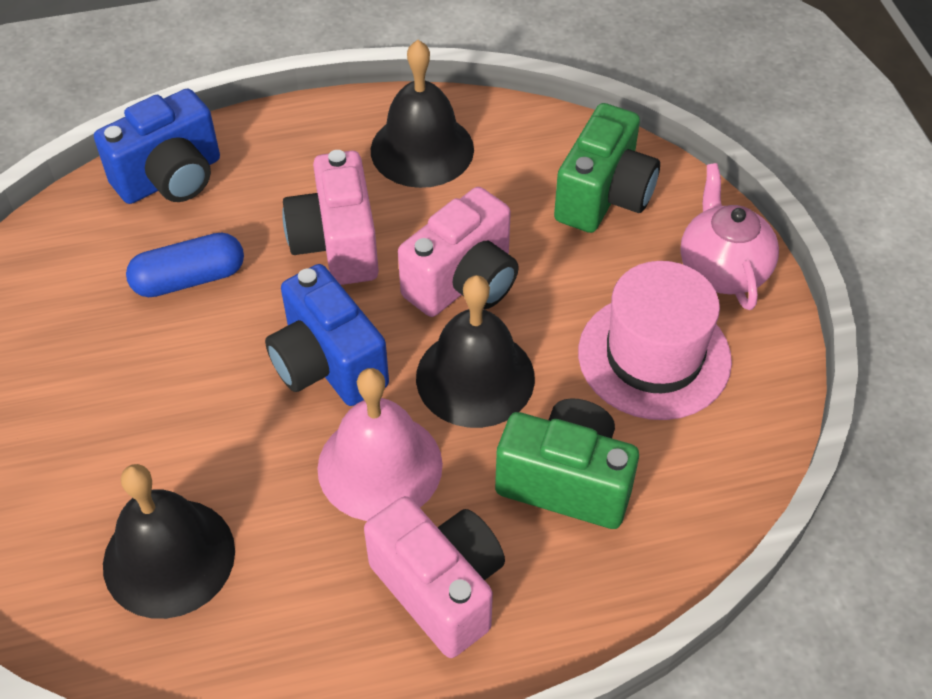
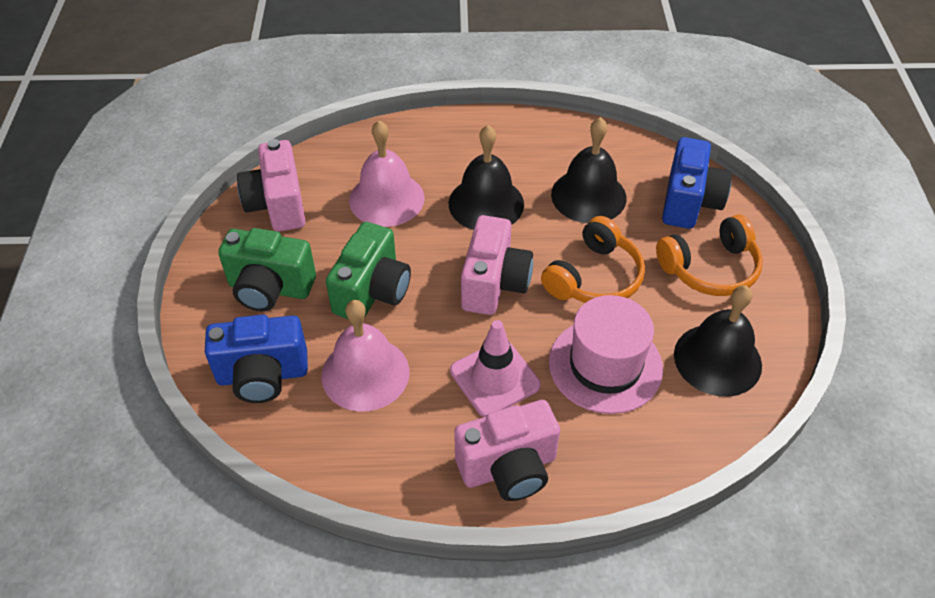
blue capsule: [126,232,244,297] = 1 -> none = 0
orange headphones: none = 0 -> [541,216,645,303] [656,214,763,296] = 2
pink bell: [317,368,443,521] = 1 -> [321,300,409,412] [349,120,424,227] = 2
pink teapot: [680,163,779,310] = 1 -> none = 0
pink traffic cone: none = 0 -> [450,320,541,417] = 1

